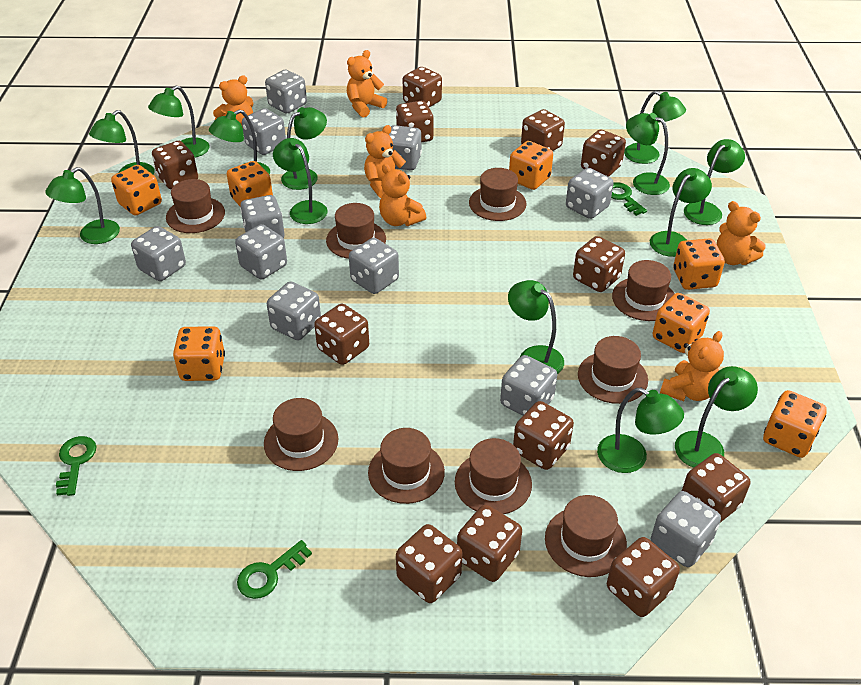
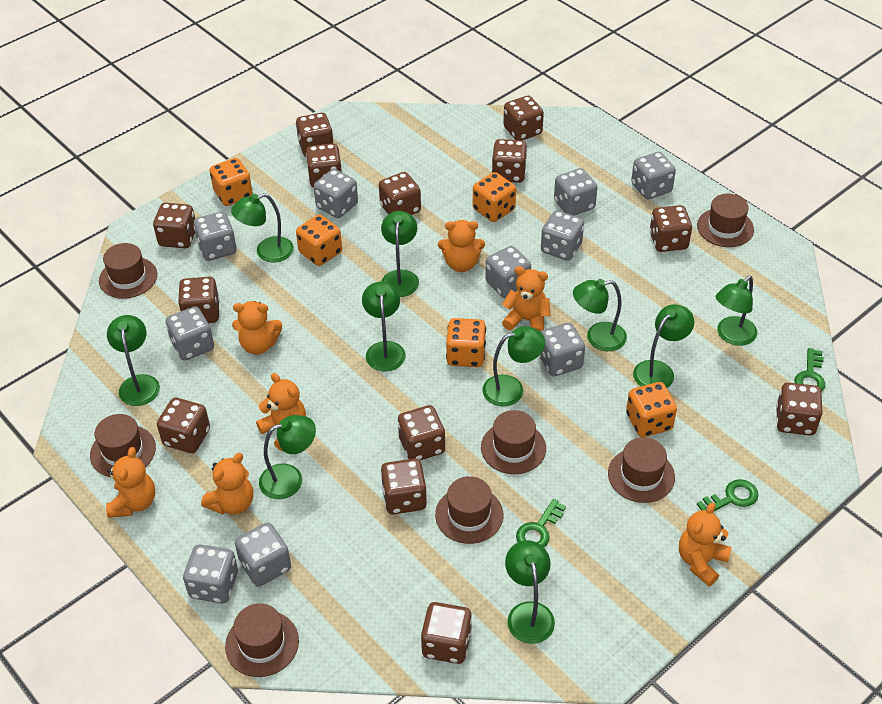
brown dice: [152,141,198,189] [314,304,369,365] [396,101,434,143] [396,524,463,603] [403,67,442,107] [457,505,522,582] [513,401,574,470] [521,109,565,151] [573,236,625,292] [581,130,626,177] [607,537,680,617] [682,453,750,522] = 12 -> [153,203,195,248] [157,398,210,453] [178,277,220,323] [296,113,334,157] [306,143,342,188] [379,172,421,215] [381,458,427,514] [398,405,445,460] [421,602,472,664] [492,139,527,183] [503,96,544,140] [650,205,692,252] [776,383,823,435] = 13
brown hat: [166,179,225,233] [264,398,338,471] [326,203,386,259] [368,428,445,504] [455,438,532,514] [469,168,527,221] [545,495,627,577] [578,336,648,404] [612,260,675,321] = 9 -> [90,414,156,477] [99,243,157,299] [225,603,299,677] [435,476,503,544] [481,410,546,474] [608,437,675,503] [697,193,754,247] = 7
green lamp: [45,167,120,244] [89,110,155,175] [148,86,209,158] [209,109,270,175] [273,138,328,224] [281,107,327,190] [508,280,564,374] [597,388,684,473] [624,91,686,164] [626,113,670,195] [650,168,712,257] [675,366,758,468] [684,139,745,225] = 13 -> [107,315,160,406] [231,193,294,262] [259,415,316,499] [362,282,406,371] [381,211,419,297] [482,326,545,407] [505,540,555,644] [573,279,627,351] [633,304,694,388] [716,276,757,346] = 10
grey dice: [131,226,186,281] [235,224,287,279] [240,195,284,238] [242,108,286,155] [265,70,307,113] [267,281,321,340] [349,238,399,294] [389,125,422,170] [500,355,557,416] [566,168,614,219] [651,491,721,567] = 11 -> [166,306,214,361] [183,544,238,604] [194,212,236,261] [235,522,291,587] [314,169,358,218] [485,246,531,298] [539,323,585,376] [541,210,584,261] [554,168,598,216] [631,152,676,199] = 10
orange dice: [111,165,162,216] [173,326,225,381] [227,161,273,206] [509,141,553,190] [652,293,710,353] [673,238,725,290] [763,390,827,458] = 7 -> [210,158,253,206] [296,215,342,266] [446,318,486,367] [473,172,516,222] [626,382,677,437] = 5
orange teddy bear: [213,75,253,128] [347,50,387,118] [364,125,406,198] [379,164,426,226] [660,331,724,401] [717,201,766,265] = 6 -> [106,447,155,518] [201,453,253,515] [232,301,282,355] [256,373,306,451] [438,220,485,272] [502,266,551,331] [679,503,732,586] = 7

